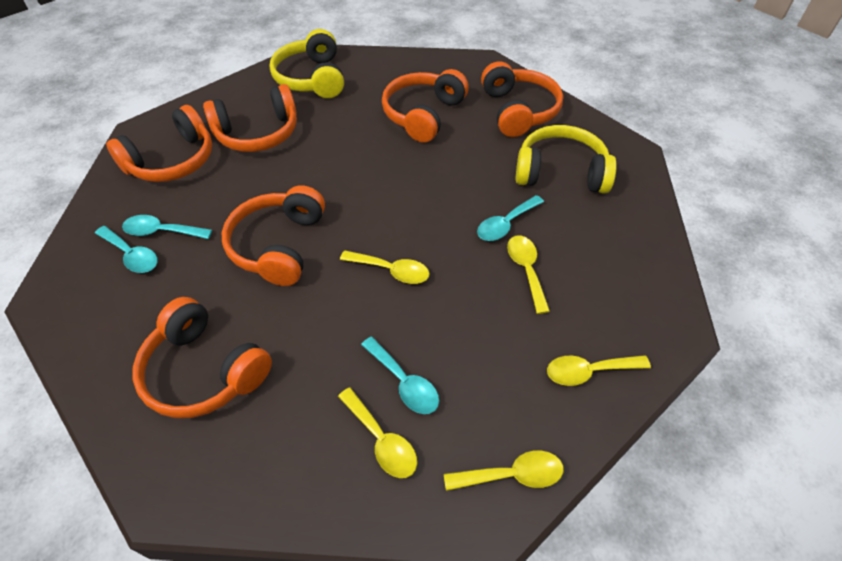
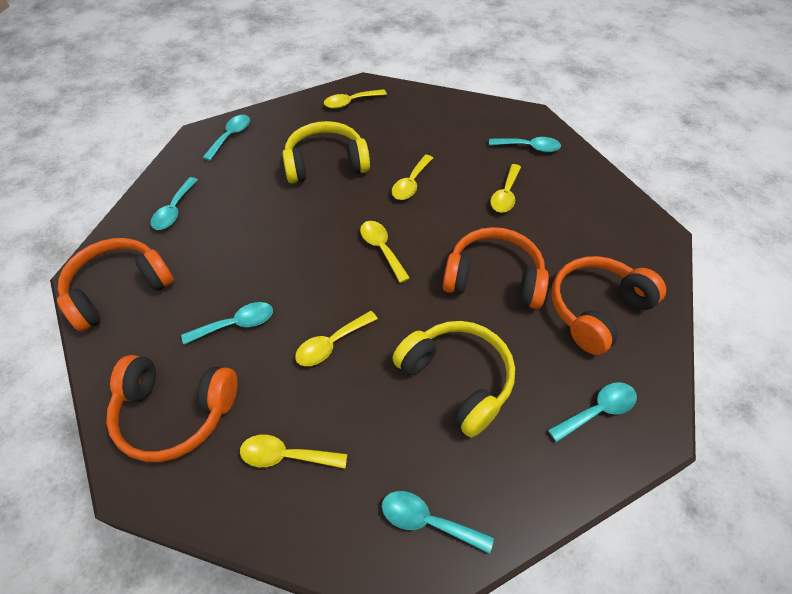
orange headphones: [106,105,212,182] [133,297,272,418] [203,84,297,152] [222,185,325,286] [382,69,469,143] [481,61,563,137] = 6 -> [57,238,174,332] [106,355,237,462] [443,227,549,309] [552,256,666,355] = 4
turquoise spoon: [95,226,158,273] [122,215,212,239] [361,337,439,414] [477,195,544,241] = 4 -> [151,177,198,230] [181,302,273,345] [202,115,250,161] [382,491,494,554] [489,137,561,152] [548,382,637,442] = 6
yellow spoon: [338,388,417,478] [340,250,430,284] [444,450,564,491] [507,235,550,314] [547,355,651,386] = 5 -> [240,435,347,469] [295,311,378,366] [324,89,387,109] [360,221,410,283] [392,155,433,200] [490,164,521,213] = 6

